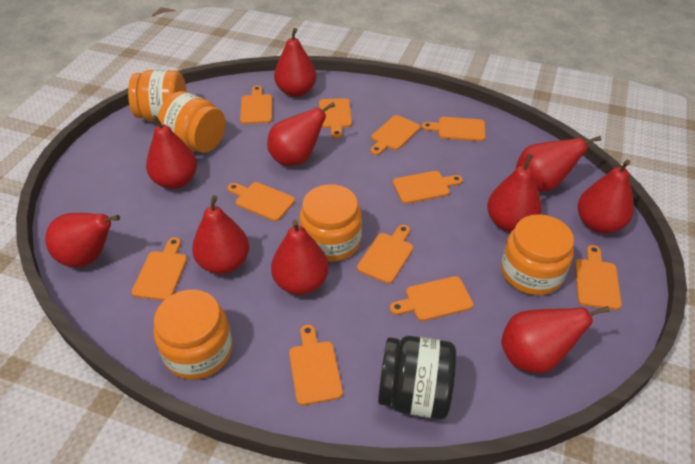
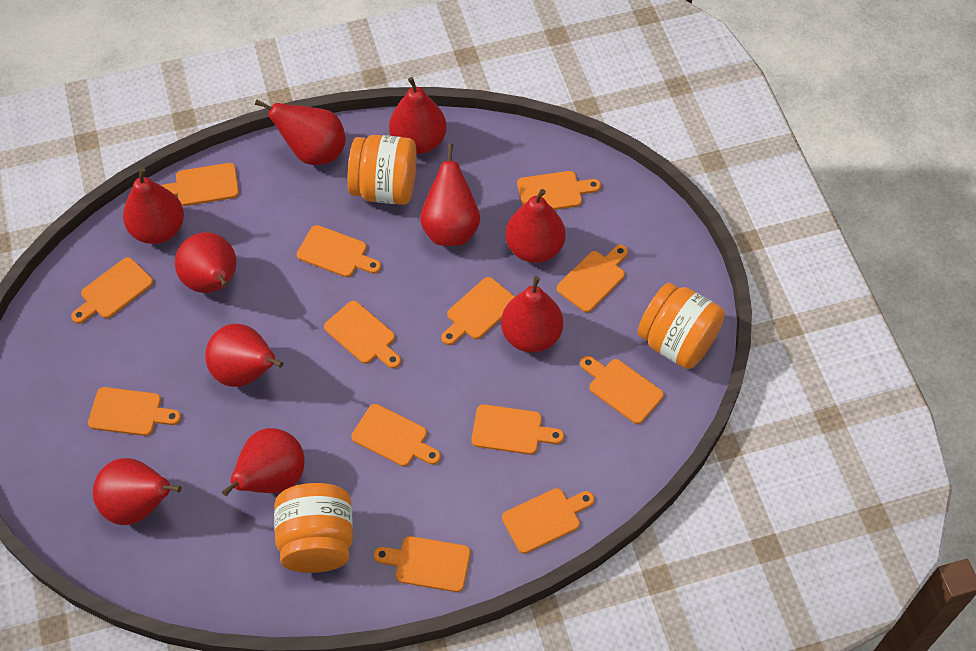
black jar: [378,336,456,419] = 1 -> none = 0
orange cutting board: [132,237,187,301] [228,182,295,221] [240,86,272,124] [289,325,343,405] [319,98,352,139] [357,225,413,284] [371,115,420,155] [390,276,473,321] [393,171,463,204] [422,117,486,141] [575,245,622,310] = 11 -> [71,257,153,324] [88,387,181,436] [161,163,239,206] [297,225,381,277] [324,301,401,368] [351,404,441,466] [374,536,470,592] [441,277,515,345] [472,404,564,455] [502,488,595,554] [517,171,601,210] [557,245,628,313] [580,356,664,424] = 13
orange jar: [128,70,187,122] [154,290,233,380] [158,91,226,153] [299,184,362,262] [501,214,574,295] = 5 -> [274,483,353,573] [348,135,417,205] [637,283,725,369] = 3

